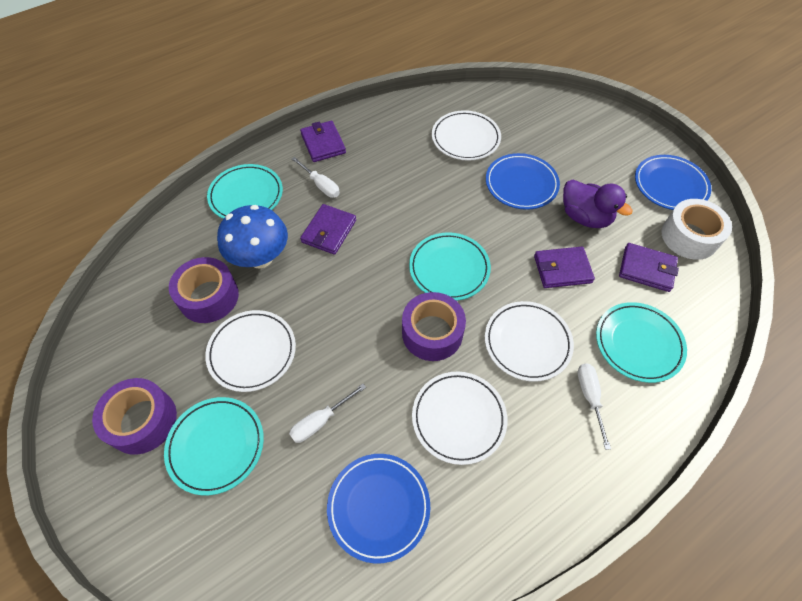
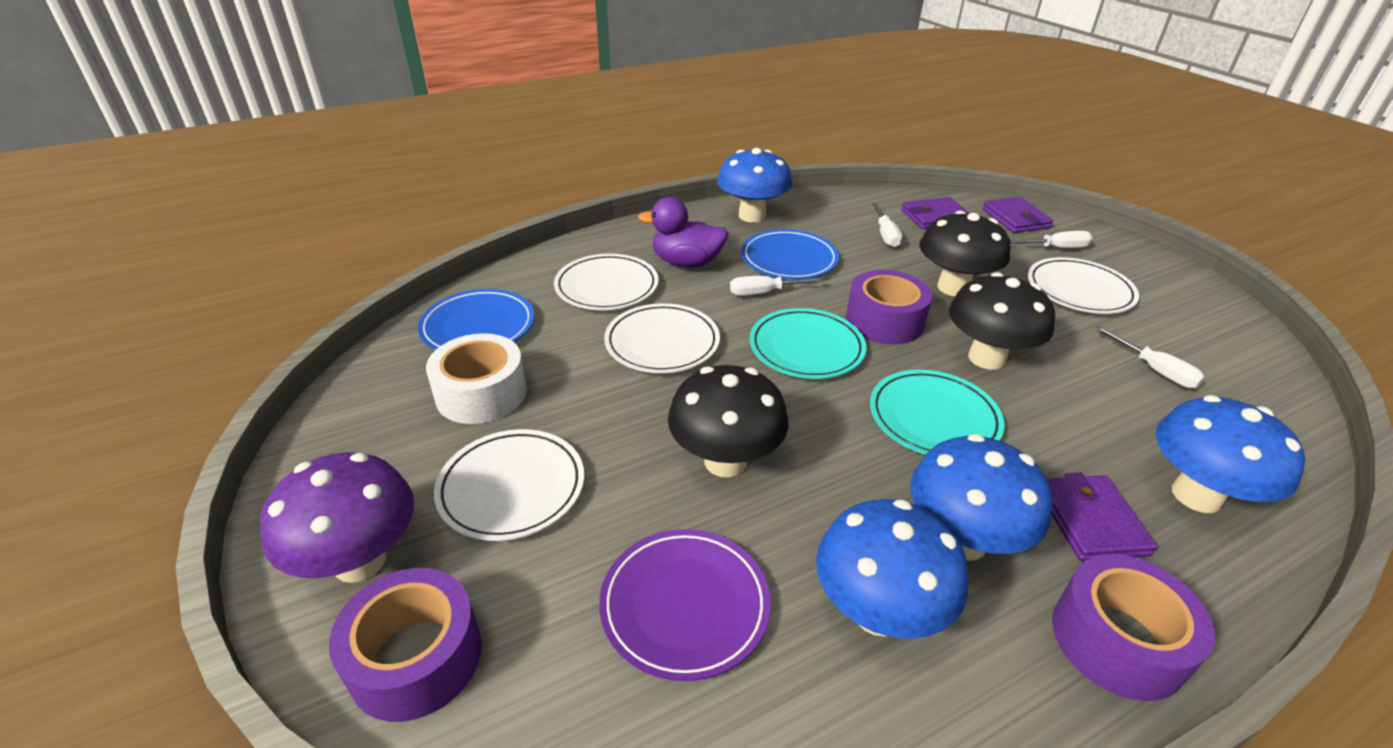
black mushroom: none = 0 -> [668,365,788,477] [919,211,1011,296] [949,272,1055,370] = 3
blue mushroom: [217,205,288,268] = 1 -> [717,148,792,223] [816,499,968,639] [910,434,1052,561] [1156,395,1306,513] = 4
blue plate: [327,454,430,564] [486,153,560,210] [635,155,711,210] = 3 -> [418,289,534,350] [741,229,839,280] = 2
purple mushroom: none = 0 -> [260,452,414,583] = 1
purple plate: none = 0 -> [599,529,771,681] = 1
purple wallet: [300,121,346,162] [300,204,356,255] [534,246,595,288] [619,243,679,292] = 4 -> [902,197,970,229] [982,197,1053,233] [1047,472,1158,561] = 3
turquoise plate: [164,397,264,495] [207,164,283,219] [409,232,491,301] [596,302,687,383] = 4 -> [750,308,866,379] [870,370,1005,455] = 2
white screwdriver: [289,384,366,443] [292,157,340,198] [578,363,611,450] = 3 -> [730,276,825,296] [872,202,903,247] [1010,231,1093,248] [1094,326,1205,388] = 4

